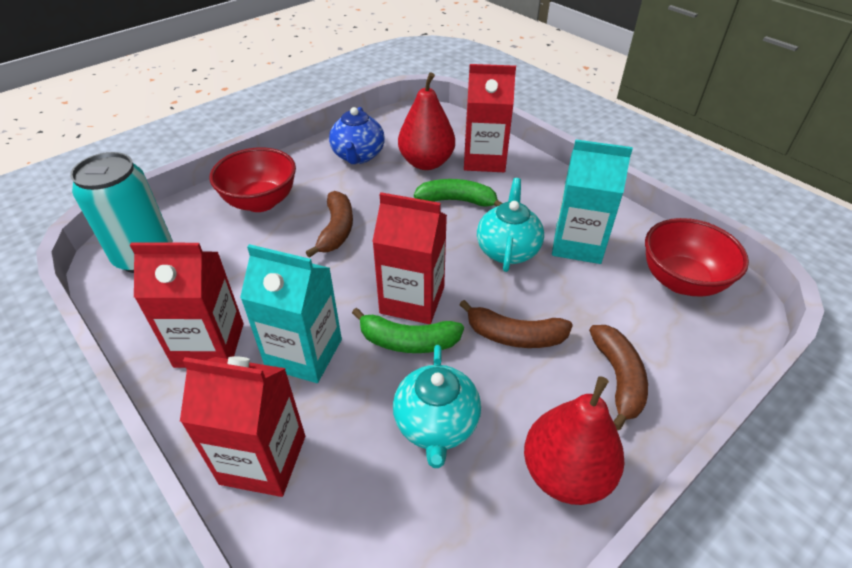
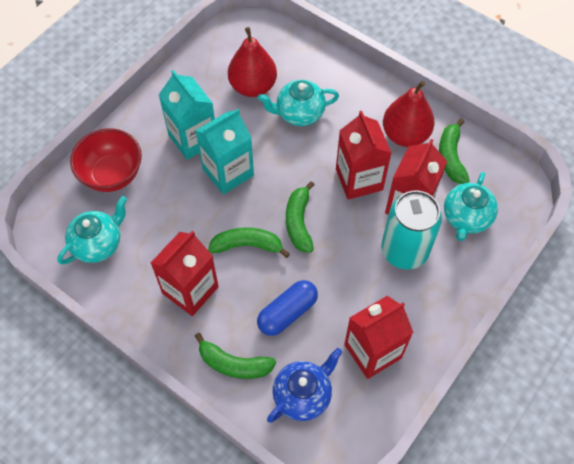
blue capsule: none = 0 -> [257,280,318,336] = 1
brown banana: [305,191,353,258] [460,300,573,348] [589,325,648,430] = 3 -> none = 0
green banana: [352,308,464,353] [414,179,502,207] = 2 -> [195,333,276,379] [208,227,290,258] [286,181,315,253] [439,118,470,184] = 4
red bowl: [209,147,296,212] [645,218,749,296] = 2 -> [70,128,142,192] = 1
turquoise teapot: [393,345,481,468] [477,178,544,272] = 2 -> [57,196,127,264] [258,80,339,126] [444,172,498,241] = 3

